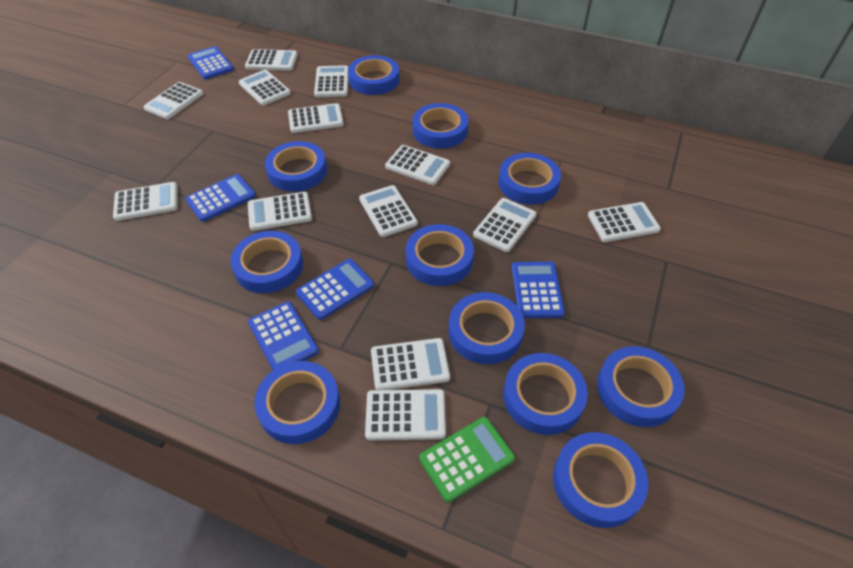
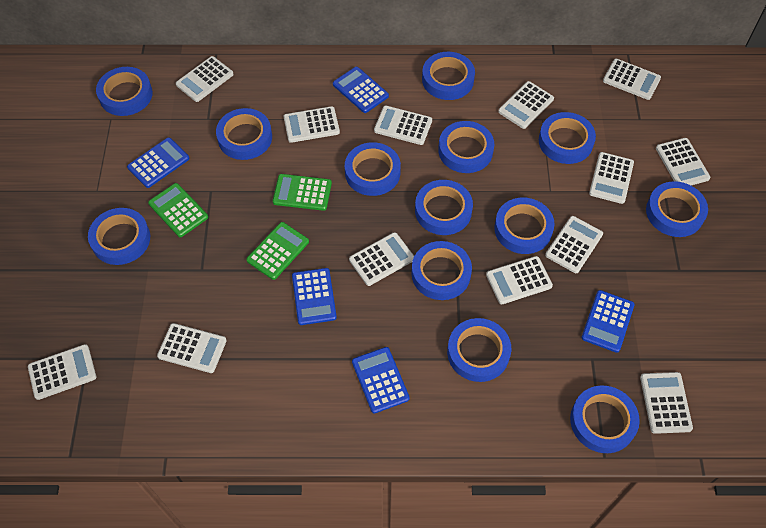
blue tape: [231,231,303,293] [254,361,340,444] [265,141,327,192] [348,55,400,95] [406,224,474,286] [413,103,469,149] [449,292,525,364] [498,153,561,205] [503,353,588,435] [553,432,649,528] [597,346,685,427] = 11 -> [88,208,150,265] [96,67,153,116] [216,108,272,160] [345,142,401,196] [411,241,472,300] [415,180,473,235] [422,52,475,100] [438,121,494,173] [447,318,511,382] [494,198,555,254] [539,112,596,164] [570,386,640,453] [646,181,708,237] = 13
green calculator: [419,417,515,502] = 1 -> [148,183,208,237] [246,222,309,280] [273,174,332,211] = 3

